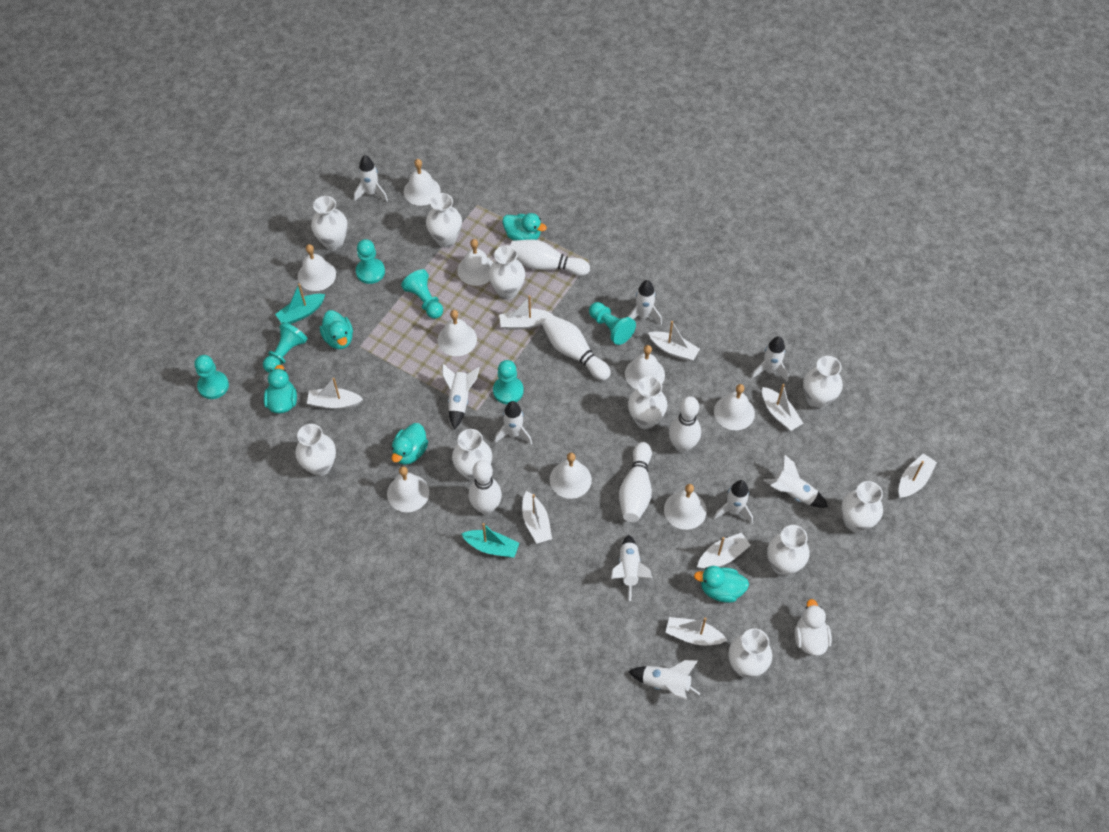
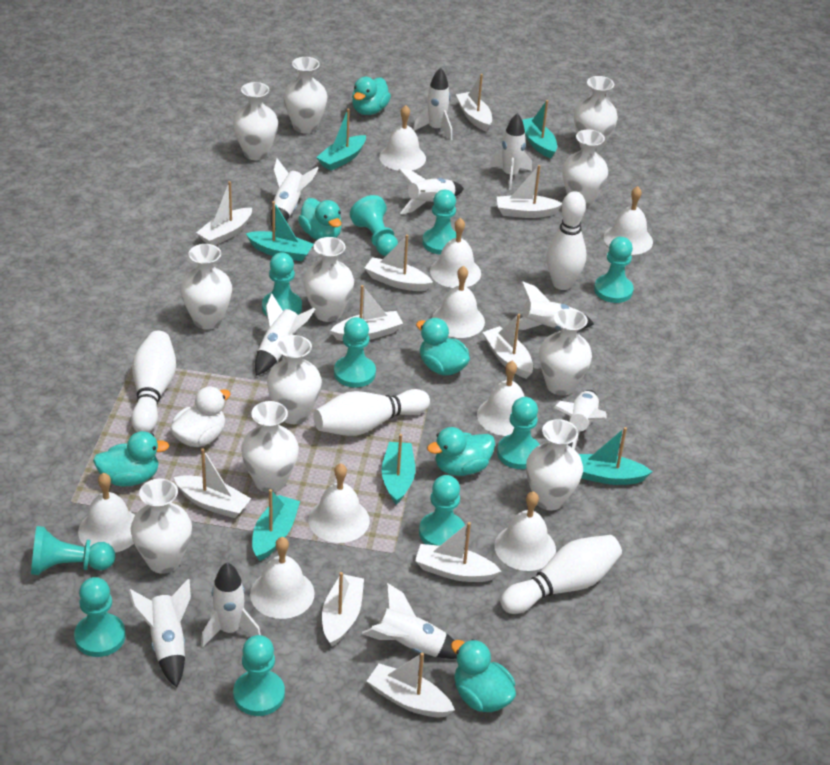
turquoise boat: [275,283,325,324] [461,523,520,558] = 2 -> [246,201,314,261] [252,489,300,561] [316,108,366,171] [382,434,415,505] [522,100,557,158] [579,427,652,485] = 6
turquoise duck: [264,365,297,414] [320,310,353,349] [391,423,428,465] [502,213,547,241] [694,566,749,603] = 5 -> [93,431,169,486] [298,198,342,240] [352,77,391,115] [416,318,470,376] [427,427,495,476] [451,639,516,712] = 6
turquoise pawn: [194,355,229,399] [263,322,308,373] [356,239,385,284] [401,269,443,319] [493,360,524,404] [589,302,636,345] = 6 -> [31,526,115,575] [74,577,125,657] [233,635,285,716] [262,253,302,316] [334,317,376,388] [350,195,398,256] [419,475,465,546] [423,190,456,255] [497,397,540,469] [594,237,634,303] = 10
white boat: [307,378,363,409] [499,295,553,330] [522,491,552,544] [648,321,700,361] [665,617,727,645] [697,533,751,569] [762,384,803,431] [899,454,937,498] = 8 -> [174,448,251,518] [196,181,252,245] [322,572,364,646] [330,285,403,341] [365,234,433,291] [367,652,455,717] [415,522,501,582] [456,74,492,131] [483,314,533,379] [497,165,562,218] = 10
white bowling pin: [469,460,502,515] [510,239,590,276] [542,315,611,380] [619,442,652,522] [669,396,701,453] = 5 -> [131,330,176,432] [313,389,430,436] [500,535,622,614] [546,191,586,290] = 4
white rocket: [354,155,388,201] [442,364,480,430] [494,401,532,445] [611,535,652,601] [628,280,662,324] [628,660,700,700] [714,480,753,524] [751,336,789,382] [763,454,828,508] = 9 -> [128,579,191,688] [201,562,261,648] [255,293,315,376] [270,158,319,229] [362,583,457,659] [399,169,464,214] [413,68,452,140] [489,113,532,190] [518,281,594,330] [554,390,607,450] = 10
white vase: [295,424,336,476] [311,196,348,250] [426,193,462,248] [452,429,492,481] [488,245,525,300] [628,376,667,429] [728,628,772,678] [767,525,810,576] [803,356,843,409] [841,481,883,533] = 10 -> [131,479,192,574] [181,244,232,330] [233,82,278,160] [241,401,299,493] [267,335,322,424] [284,57,328,134] [303,237,354,322] [526,419,583,510] [539,309,592,396] [562,129,608,208] [574,76,618,152] = 11

